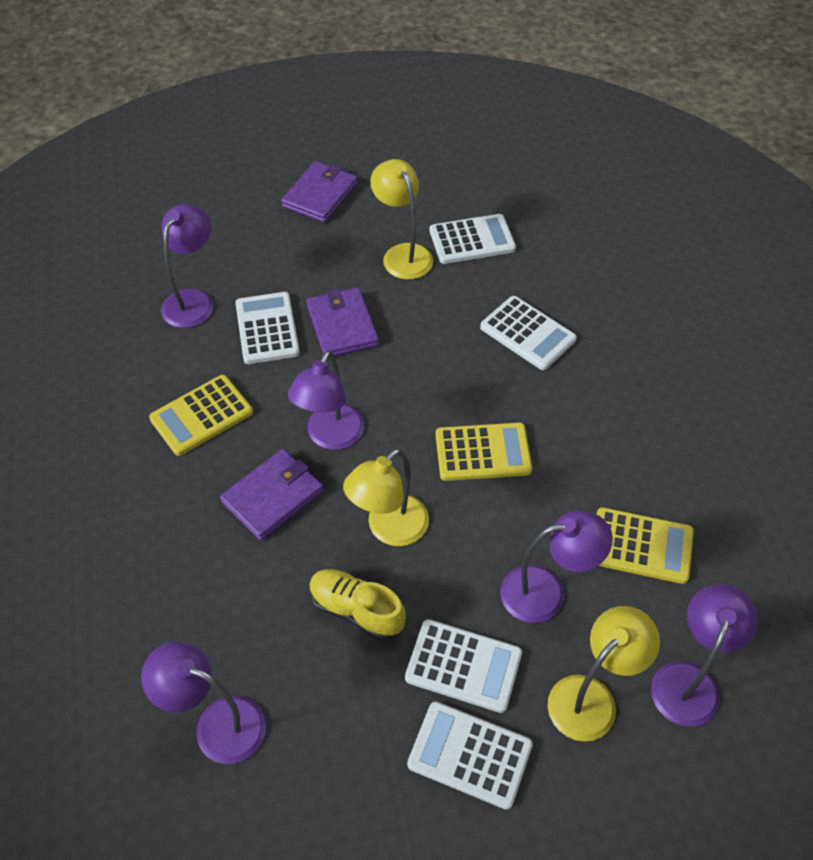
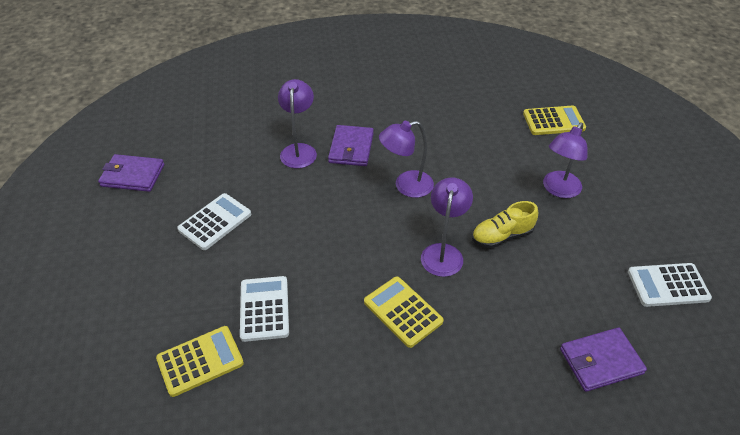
purple lamp: [141,641,266,764] [161,204,213,328] [288,351,364,450] [500,511,613,623] [651,584,758,727] = 5 -> [278,79,317,169] [379,121,434,198] [421,177,473,277] [543,122,587,198] = 4
white calculator: [235,292,300,364] [405,619,522,713] [407,701,533,810] [430,214,516,264] [480,296,577,370] = 5 -> [177,193,251,250] [240,276,289,342] [628,263,712,307] = 3
yellow lamp: [343,449,429,546] [370,159,433,280] [548,606,660,742] = 3 -> none = 0

